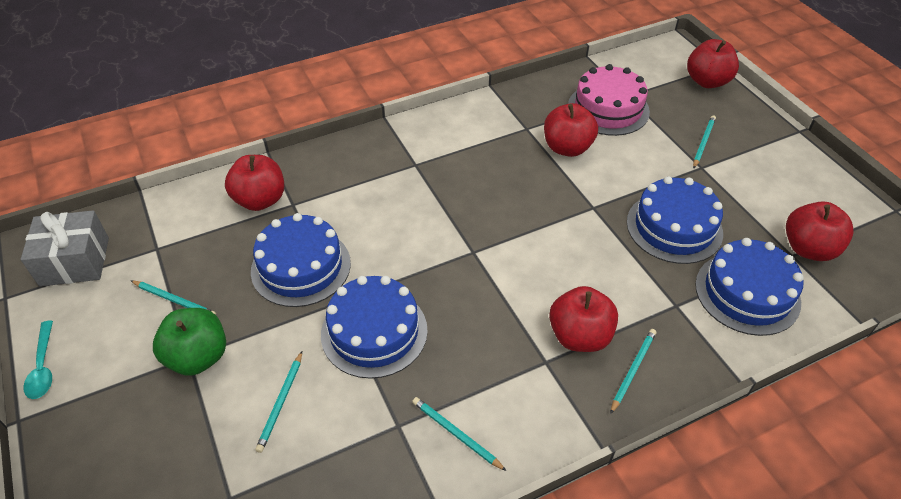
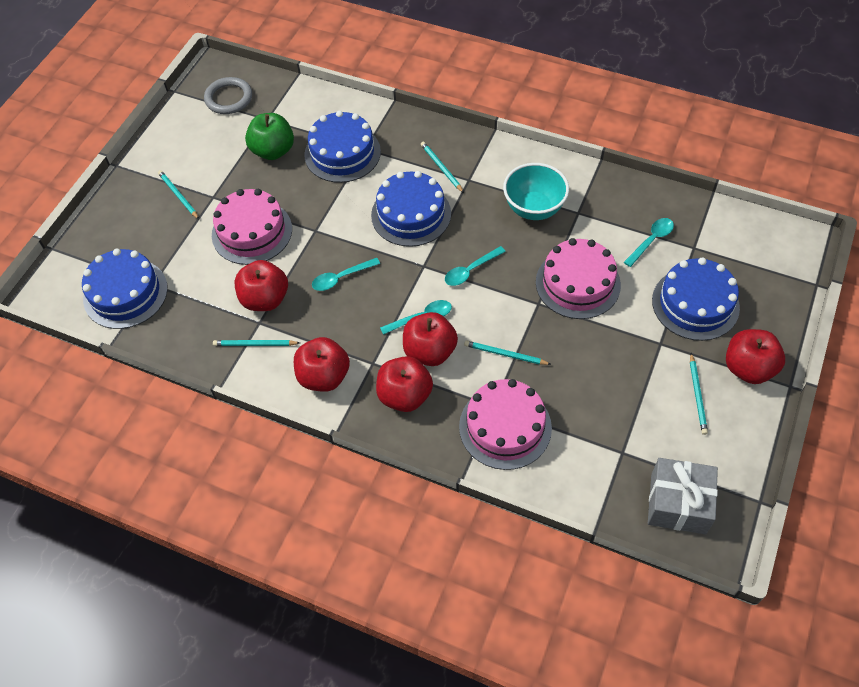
grey ring: none = 0 -> [204,77,252,114] = 1
pink cake: [568,64,650,136] = 1 -> [212,189,292,265] [459,379,552,470] [536,238,621,319] = 3
turquoise bowl: none = 0 -> [503,163,569,220] = 1
turquoise spoon: [24,321,53,399] = 1 -> [312,258,380,291] [380,300,452,335] [445,246,506,286] [624,218,674,267] = 4

